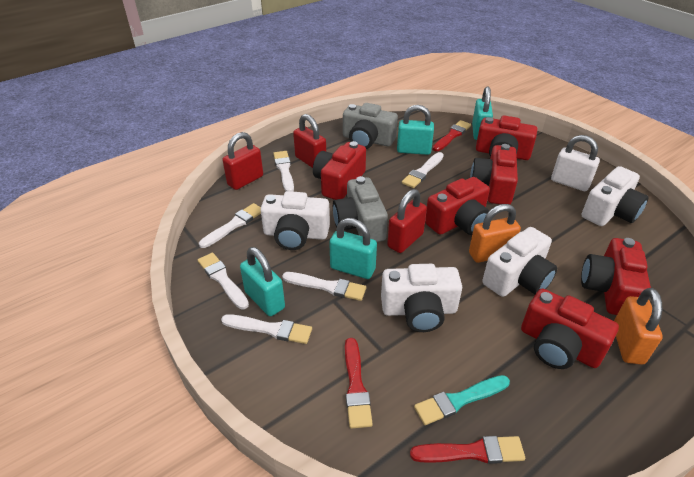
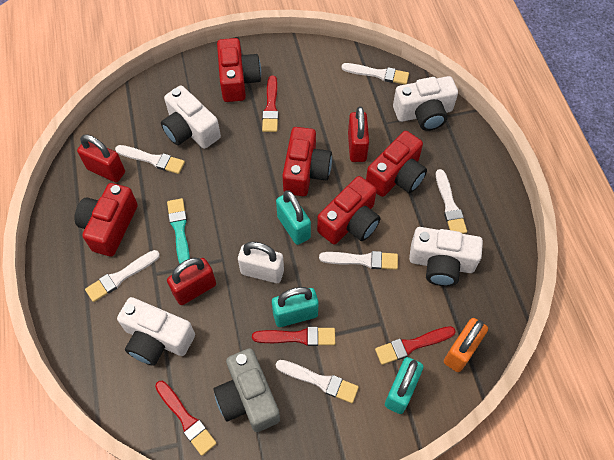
grey camera: [333,176,388,242] [343,103,398,149] = 2 -> [214,348,280,432] = 1
orange padlock: [469,204,521,263] [614,288,663,365] = 2 -> [444,318,488,372] = 1
red brush: [345,338,373,429] [410,436,525,464] [433,120,471,151] = 3 -> [155,381,217,456] [252,327,335,346] [262,76,279,132] [375,326,456,365] = 4
red camera: [313,141,366,200] [425,177,490,235] [470,144,518,204] [476,115,537,160] [521,288,619,369] [581,238,651,315] = 6 -> [74,183,138,257] [217,38,261,102] [282,127,332,196] [317,176,380,244] [366,131,427,197] = 5
turquoise padlock: [240,247,285,316] [329,218,377,279] [397,105,434,155] [472,87,493,140] = 4 -> [272,287,318,327] [276,190,311,245] [385,357,424,414] = 3

